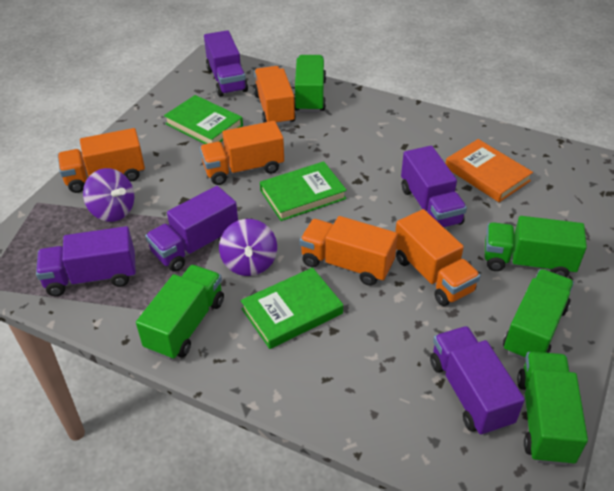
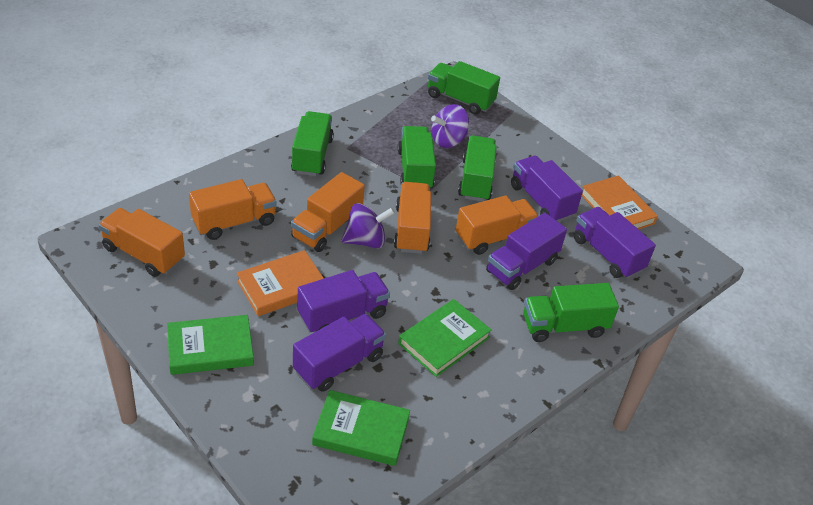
orange book: [445,139,533,202] = 1 -> [237,250,324,316] [582,175,658,229] = 2

